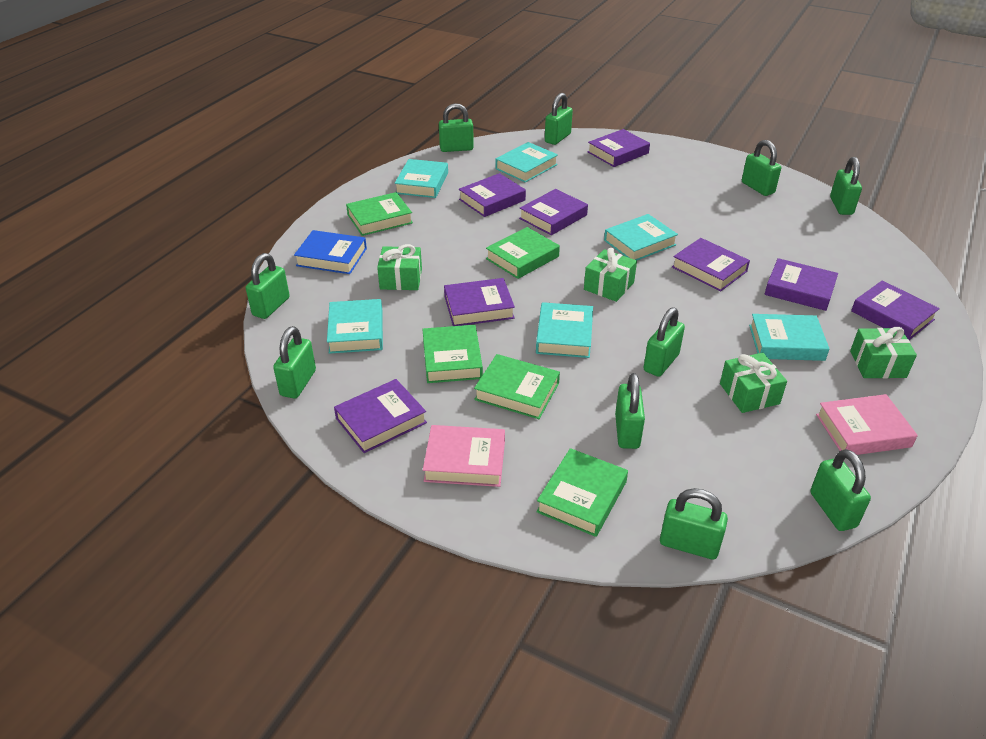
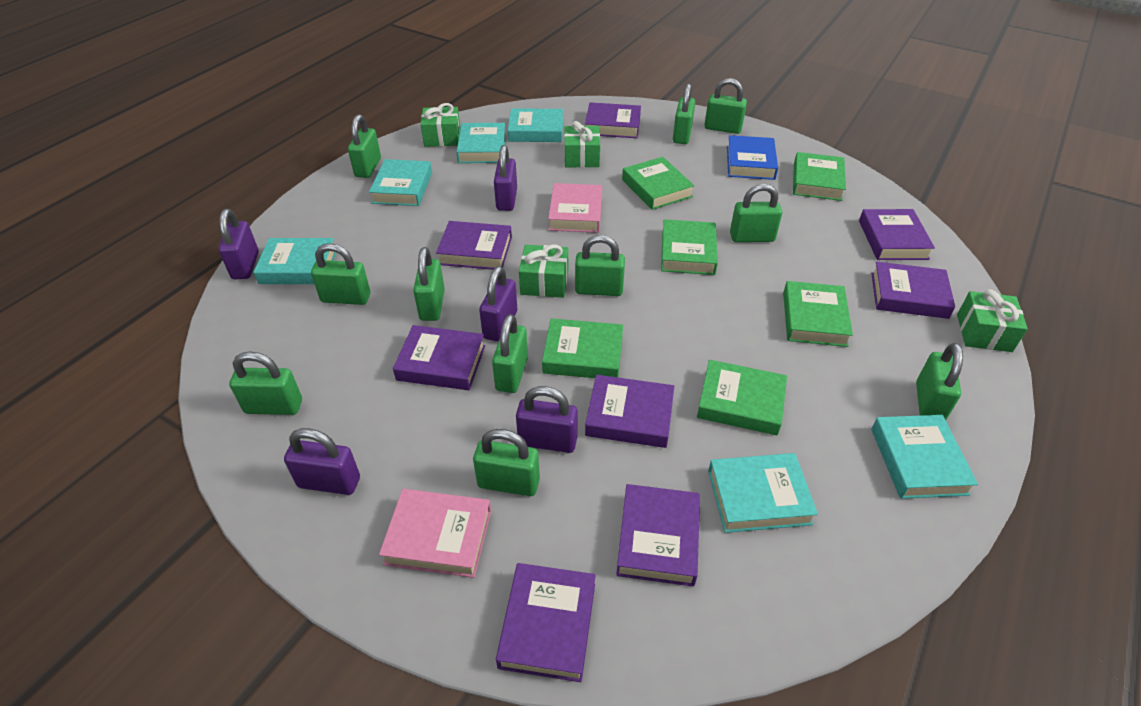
green book: [346,192,413,236] [422,325,483,383] [474,354,560,419] [486,227,560,279] [536,448,628,537] = 5 -> [542,318,623,378] [622,157,694,210] [661,219,718,275] [697,360,787,435] [783,281,853,347] [793,152,846,201] = 6
green padlock: [246,253,290,319] [273,326,316,399] [439,103,474,152] [545,93,573,145] [615,373,645,449] [644,307,685,377] [660,488,728,560] [742,140,781,196] [810,449,871,531] [830,157,862,215] = 10 -> [229,351,302,415] [311,243,370,305] [348,115,381,178] [413,247,445,321] [473,429,540,496] [492,314,528,393] [575,235,625,296] [673,83,695,144] [704,78,747,134] [730,184,782,242] [916,343,963,420] = 11
purple padlock: none = 0 -> [219,209,259,279] [284,428,360,495] [479,266,517,342] [494,145,517,211] [516,386,578,453] = 5

